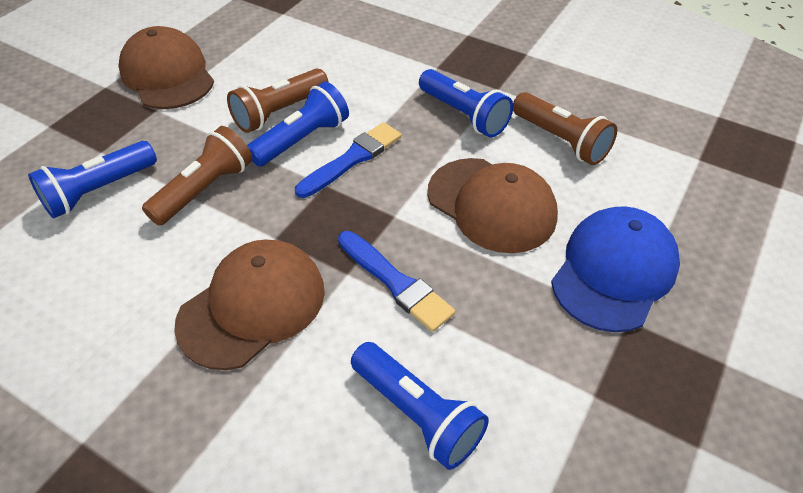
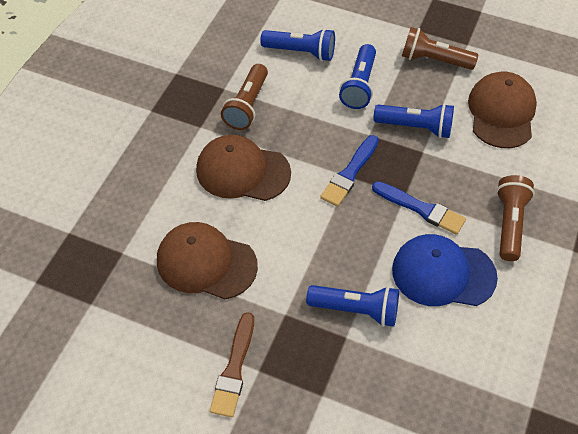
brown brush: none = 0 -> [210,312,254,417] = 1

